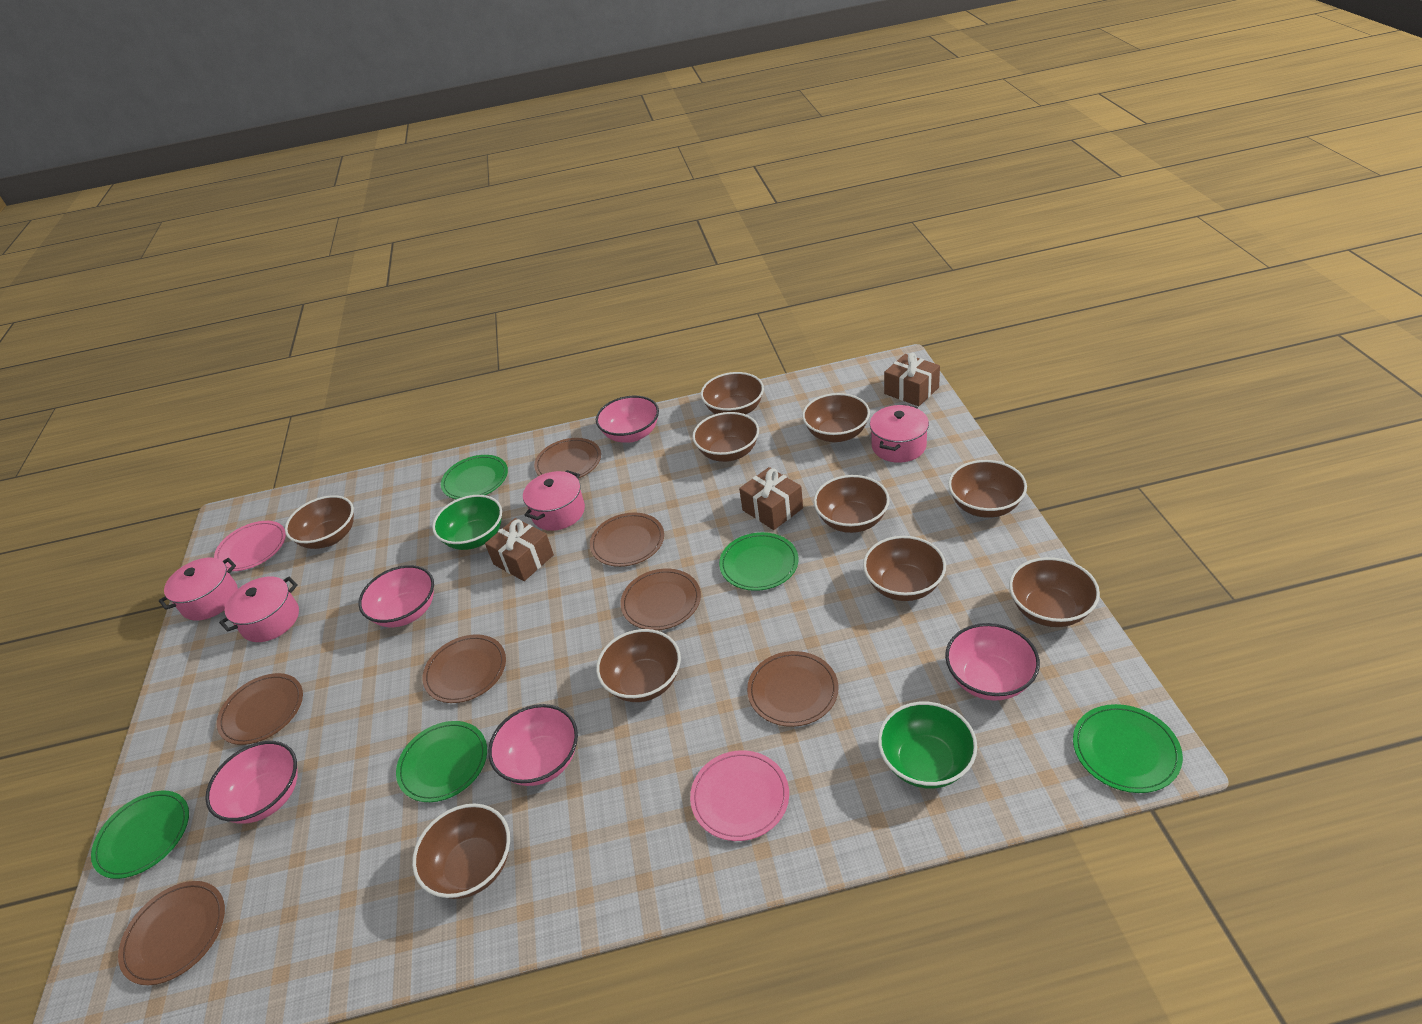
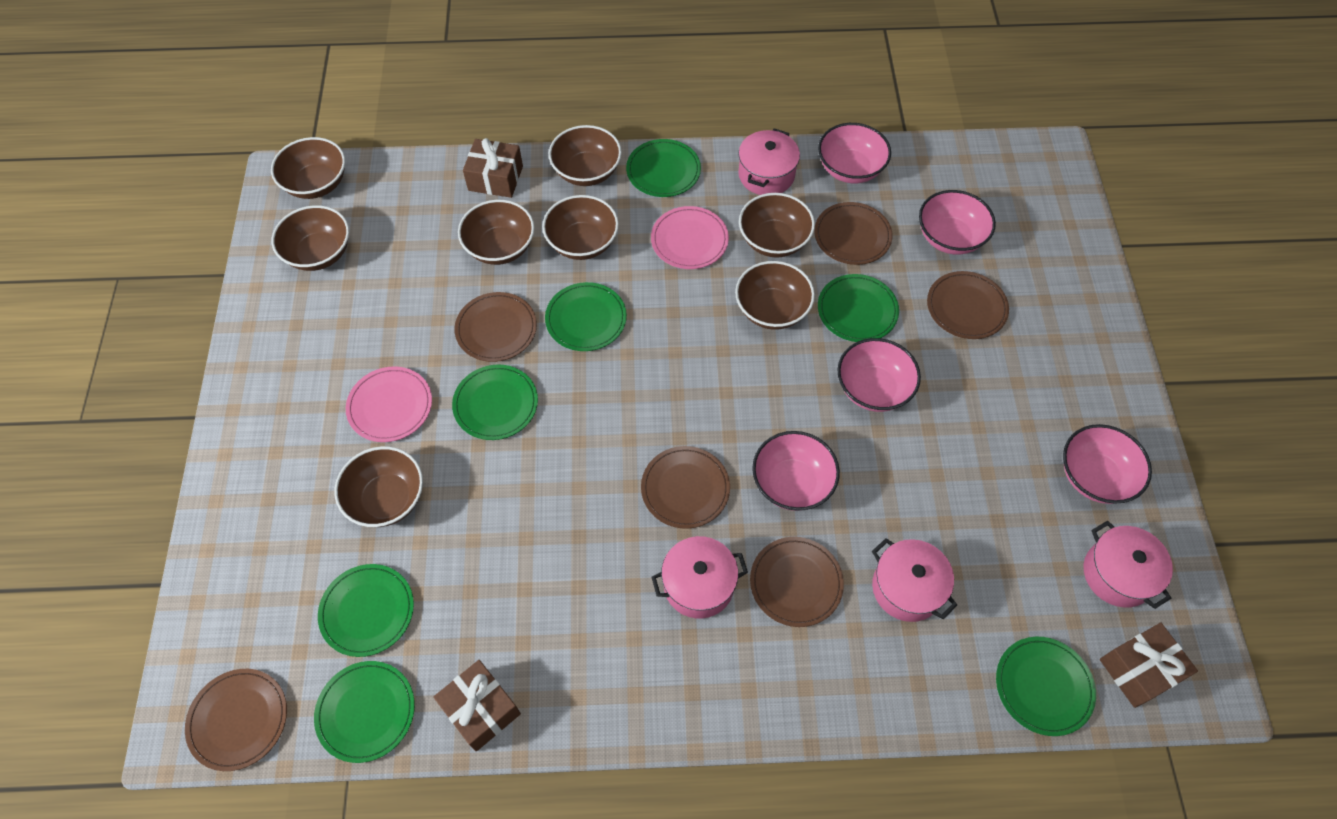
brown bowl: [285,495,354,549] [412,804,510,899] [596,629,681,702] [692,412,759,462] [701,372,764,414] [802,393,870,442] [814,475,890,533] [863,536,946,601] [948,460,1027,518] [1009,557,1100,627] = 10 -> [271,137,345,199] [272,205,349,271] [334,446,423,527] [458,200,534,265] [542,195,619,260] [549,125,622,186] [735,261,815,330] [739,193,815,258] = 8
brown plate: [118,881,225,985] [217,673,303,745] [422,634,506,703] [534,438,601,478] [590,512,664,567] [620,569,701,630] [747,651,838,727] = 7 -> [185,669,287,771] [454,292,537,362] [641,446,730,529] [750,537,844,627] [814,202,893,265] [927,271,1009,339] = 6
green bowl: [432,495,502,550] [878,702,977,789] = 2 -> none = 0
green plate: [91,791,189,879] [396,721,487,802] [441,455,508,499] [719,532,798,591] [1073,704,1183,793] = 5 -> [314,661,415,763] [318,564,414,657] [452,365,538,440] [545,282,627,351] [626,139,701,197] [818,274,899,342] [996,637,1096,736] = 7

